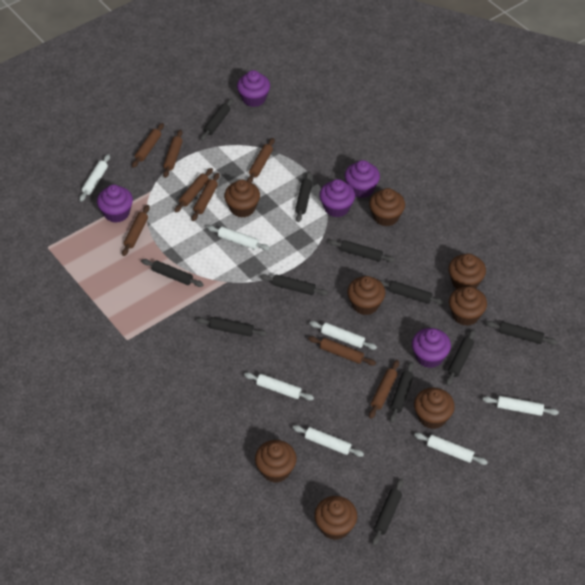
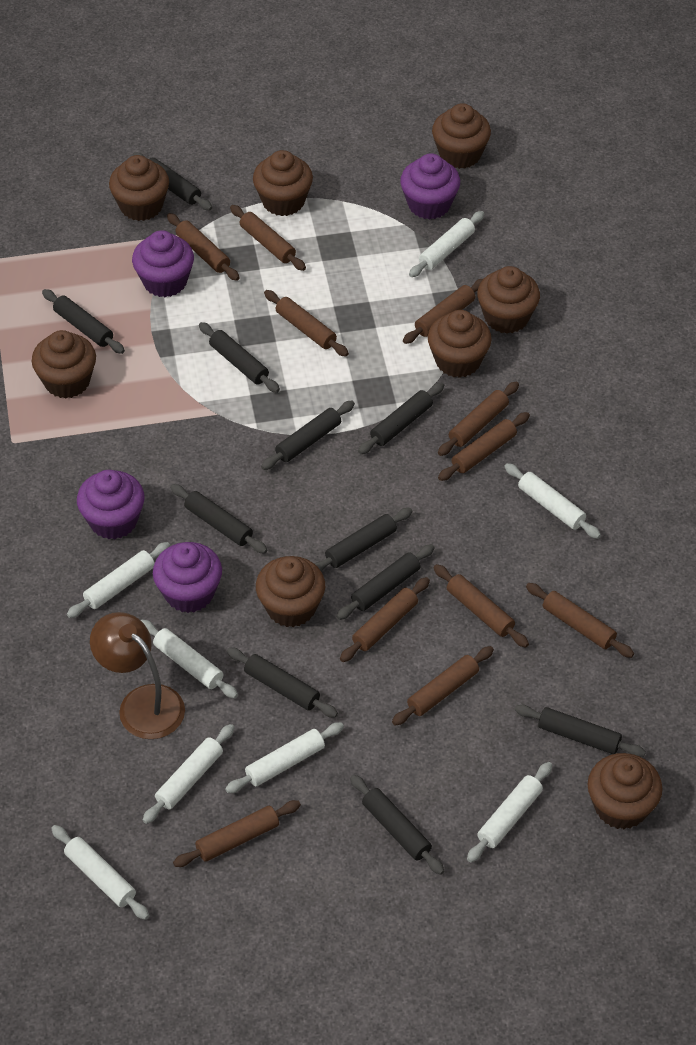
brown lamp: none = 0 -> [90,612,185,739] = 1
brown rolling pin: [122,205,150,256] [132,123,164,168] [163,130,183,178] [174,168,213,212] [191,173,220,221] [247,138,275,183] [308,336,376,366] [369,360,399,419] = 8 -> [167,213,240,281] [173,800,301,867] [230,205,306,271] [264,290,349,357] [340,577,430,662] [392,646,494,726] [403,279,483,344] [434,564,529,648] [438,382,519,456] [438,412,530,481] [526,583,634,658] = 11
purple cupcake: [97,185,133,223] [237,70,270,107] [319,179,355,217] [345,160,380,198] [412,328,451,368] = 5 -> [77,470,145,539] [132,230,194,297] [153,542,222,613] [400,153,460,220] = 4
white rolling pin: [79,154,110,202] [207,225,270,251] [244,372,314,401] [293,425,364,457] [309,321,377,350] [414,433,488,465] [483,396,559,416] = 7 -> [51,825,149,920] [67,542,170,618] [141,620,238,698] [143,724,234,824] [225,722,344,793] [409,211,484,277] [467,762,552,863] [504,463,601,539] = 8

